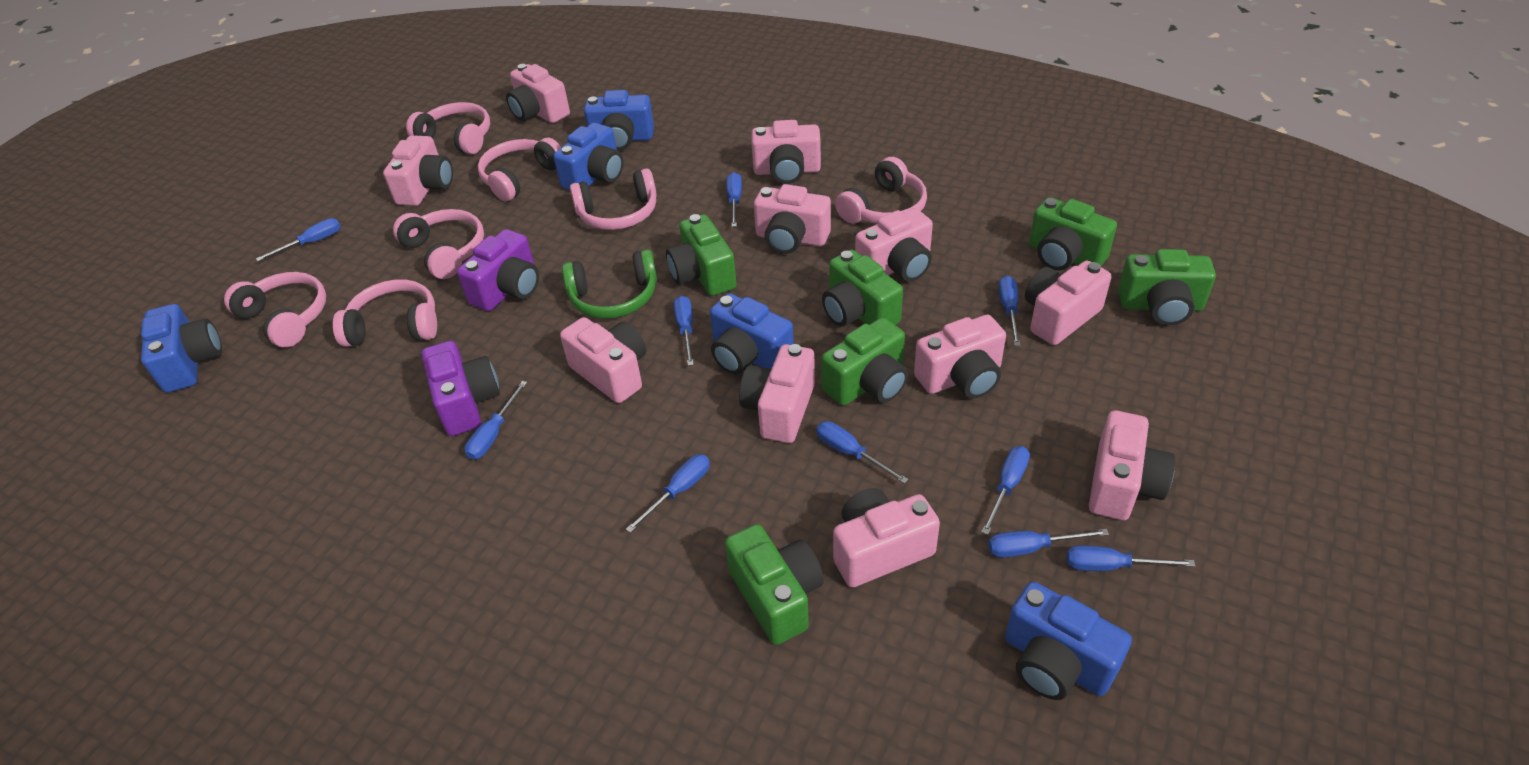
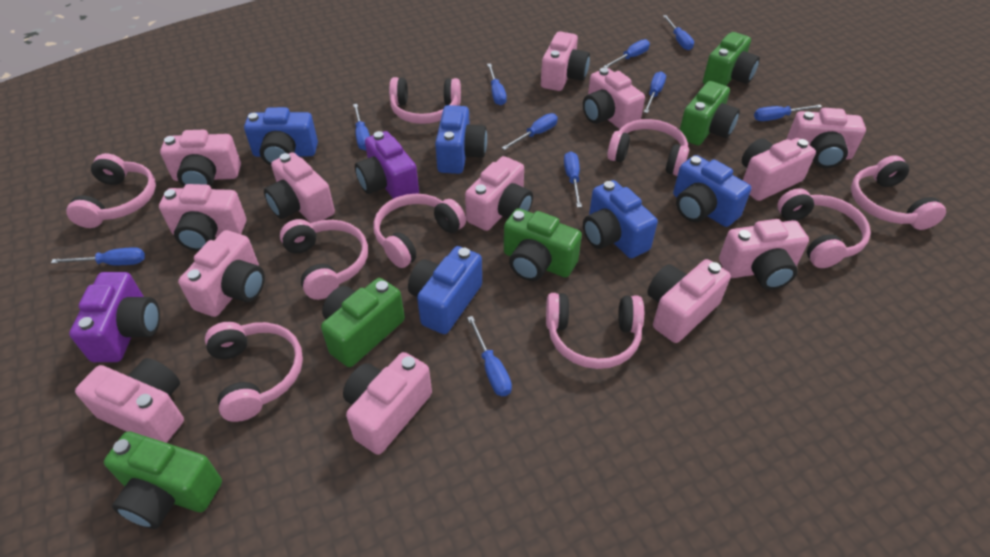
green camera: [666,214,737,296] [725,524,824,645] [821,317,908,406] [822,250,903,327] [1029,197,1117,271] [1118,249,1216,326] = 6 -> [104,431,222,529] [321,278,405,367] [504,208,582,281] [680,81,740,146] [703,32,760,86] = 5
green headphones: [562,249,657,319] = 1 -> none = 0
pink camera: [383,135,453,206] [506,64,570,123] [560,317,646,403] [739,344,815,443] [751,120,821,184] [754,184,831,254] [833,488,940,588] [855,208,933,282] [914,315,1006,399] [1025,261,1111,345] [1089,410,1175,520] = 11 -> [75,358,184,443] [159,184,246,251] [160,130,241,187] [178,230,265,317] [264,152,335,223] [343,352,432,455] [465,156,533,231] [541,31,590,91] [583,68,645,129] [647,259,731,343] [719,219,809,290] [742,138,816,201] [787,108,866,168] = 13
pink headphones: [224,272,326,347] [333,279,437,347] [393,209,484,279] [406,102,490,154] [478,138,561,201] [570,168,657,230] [835,157,927,224] = 7 -> [66,153,156,228] [205,322,303,422] [280,219,368,300] [373,194,466,268] [389,77,461,124] [546,293,644,369] [607,119,689,176] [777,188,871,268] [851,155,946,230] = 9

